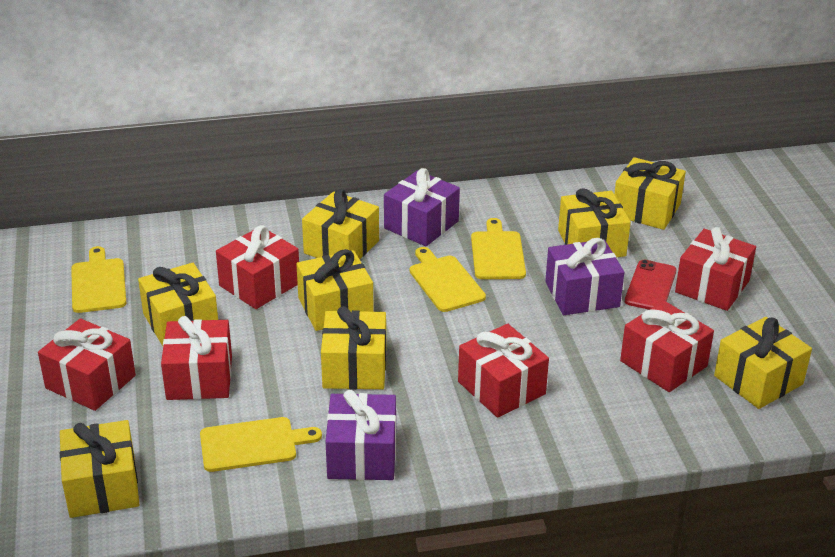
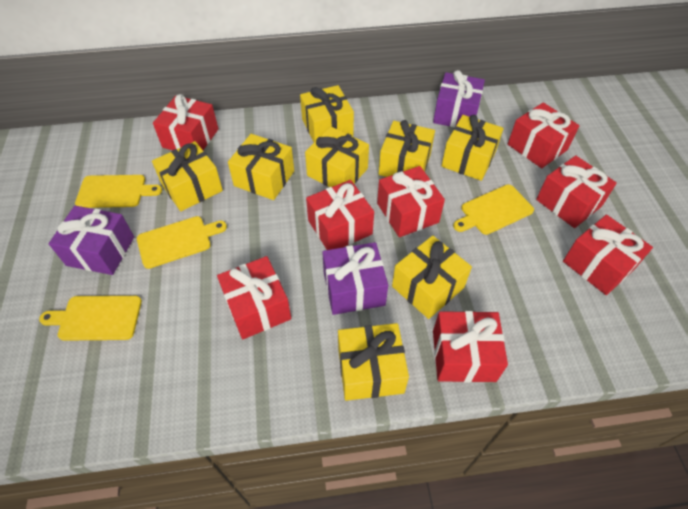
red gift: [38,318,136,411] [161,316,232,400] [216,225,299,309] [458,324,549,418] [620,301,714,392] [675,227,756,311] = 6 -> [153,94,218,150] [217,256,291,340] [306,180,374,250] [377,166,445,237] [433,311,508,382] [508,102,579,168] [536,155,617,228] [563,215,653,295] = 8
red phone: [625,260,676,310] = 1 -> none = 0

